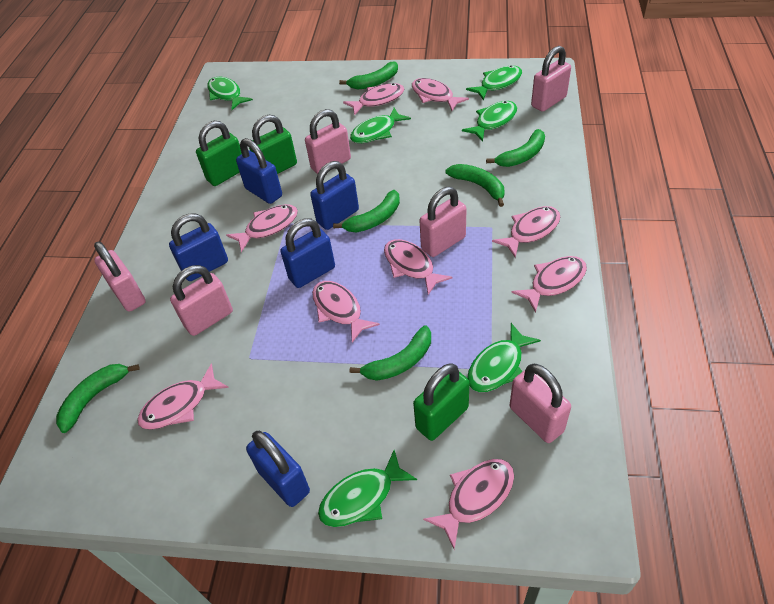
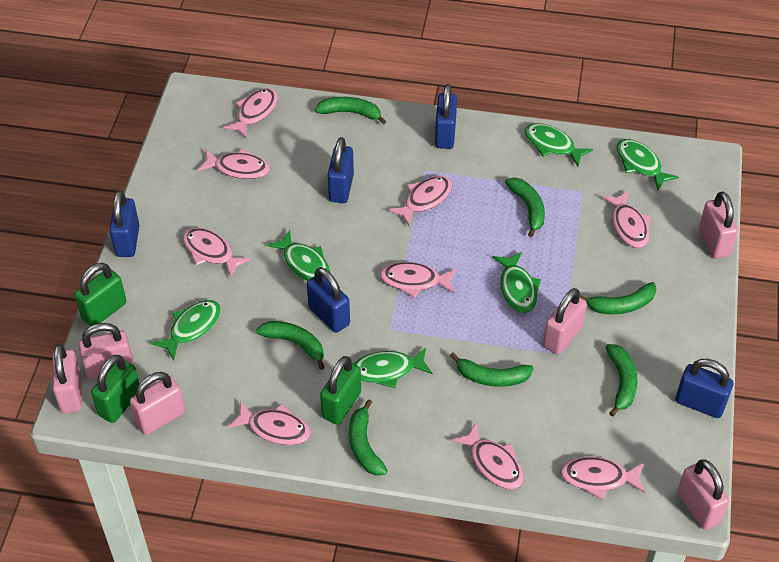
green banana: [56,364,139,433] [333,190,400,233] [339,61,398,90] [350,325,431,381] [445,164,505,207] [486,129,545,167] = 6 -> [256,321,325,370] [315,97,387,124] [349,399,388,476] [450,353,534,387] [505,178,545,237] [580,282,656,314] [606,344,638,417] = 7

